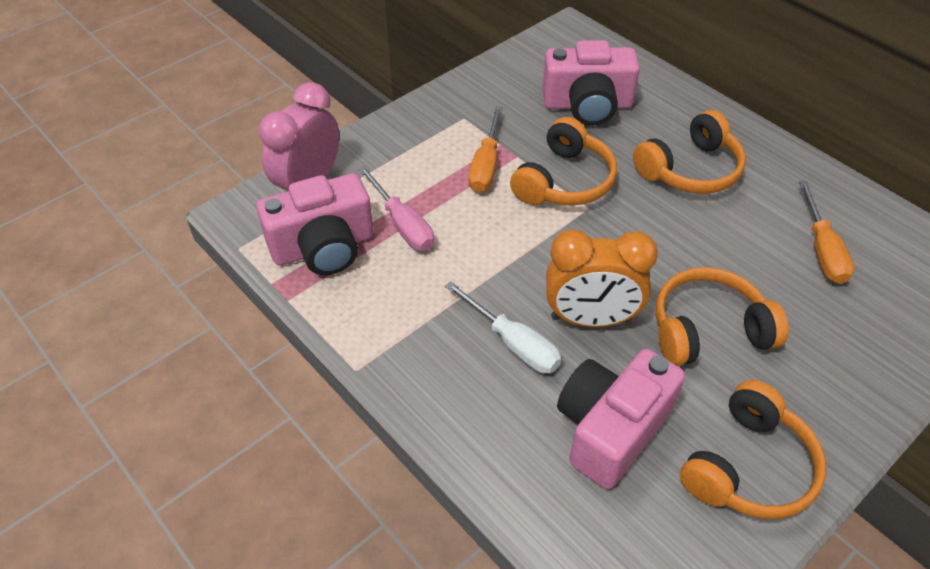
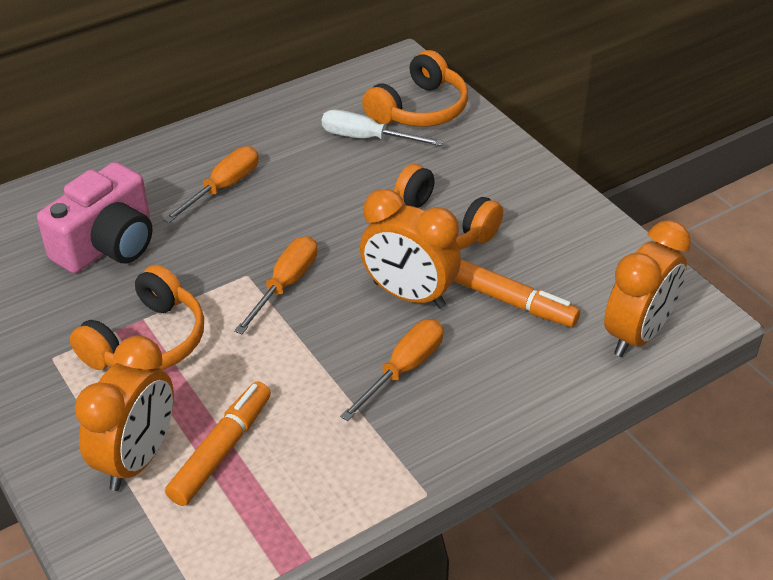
orange clock: [546,229,658,327] = 1 -> [75,336,174,491] [360,189,461,309] [604,220,691,357] = 3
orange headphones: [510,117,617,206] [633,110,746,194] [656,267,789,366] [680,380,826,519] = 4 -> [70,265,204,370] [362,50,468,127] [393,164,503,250] = 3
orange marker: none = 0 -> [165,382,271,506] [454,259,580,327] = 2
orange screwdriver: [469,106,503,192] [799,181,854,284] = 2 -> [163,146,259,223] [234,236,317,334] [340,320,443,421] = 3
pink camera: [257,173,374,275] [542,40,640,126] [557,349,685,489] = 3 -> [37,162,152,273] = 1
pink clock: [259,82,339,191] = 1 -> none = 0
pink screwdriver: [359,166,434,251] = 1 -> none = 0

